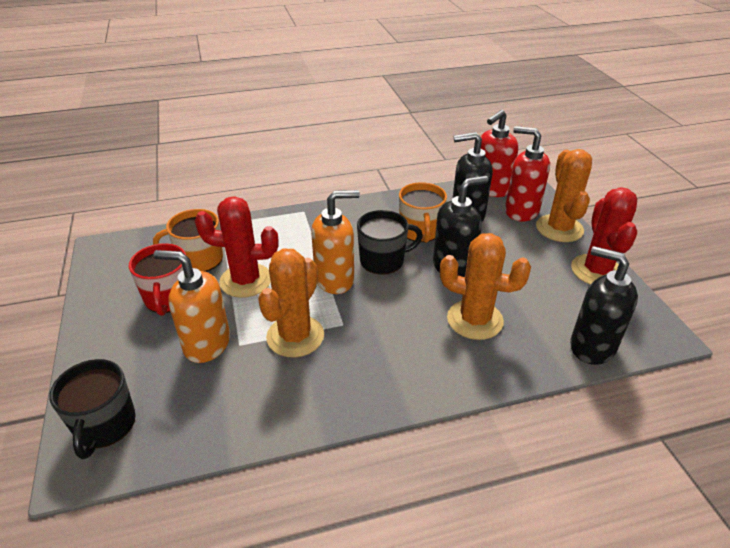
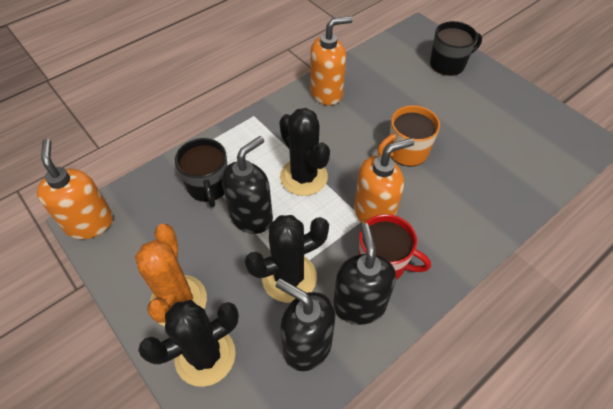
black cactus: none = 0 -> [138,300,239,387] [245,215,329,303] [279,108,330,196] = 3
orange cactus: [258,248,324,358] [440,233,531,340] [536,149,592,242] = 3 -> [135,224,207,326] = 1
orange mug: [153,209,223,272] [399,182,447,243] = 2 -> [377,105,440,167] = 1
orange soap dispenser: [153,250,230,363] [311,190,360,294] = 2 -> [37,139,113,239] [310,16,353,105] [354,138,414,224] = 3
red cactus: [195,196,279,298] [571,188,637,285] = 2 -> none = 0
red soap dispenser: [480,110,518,197] [505,126,550,222] = 2 -> none = 0

